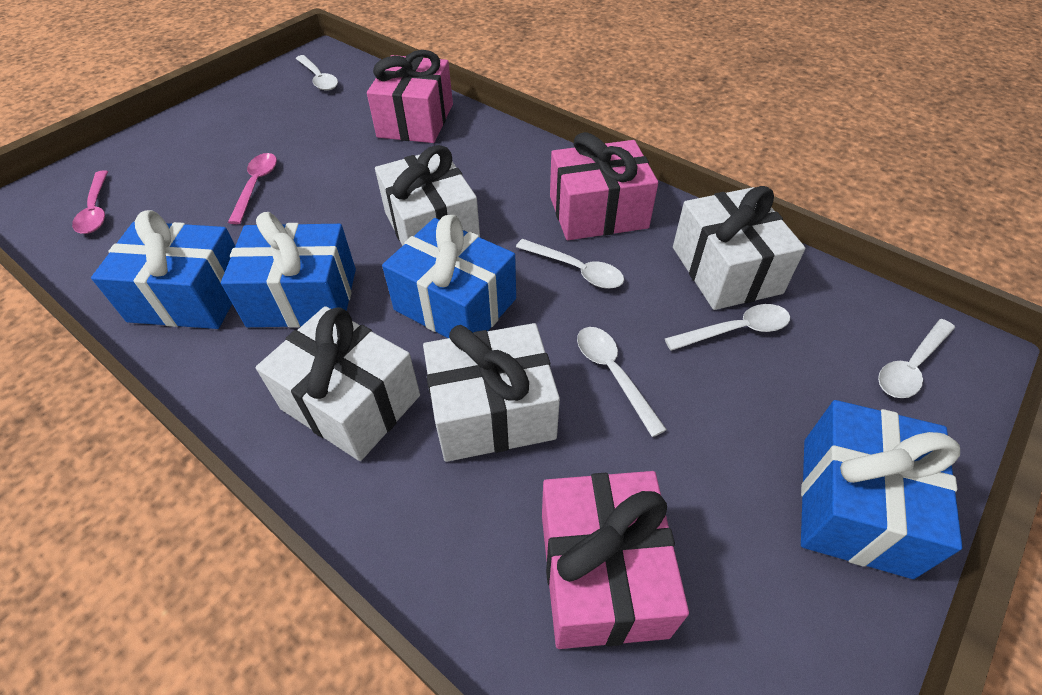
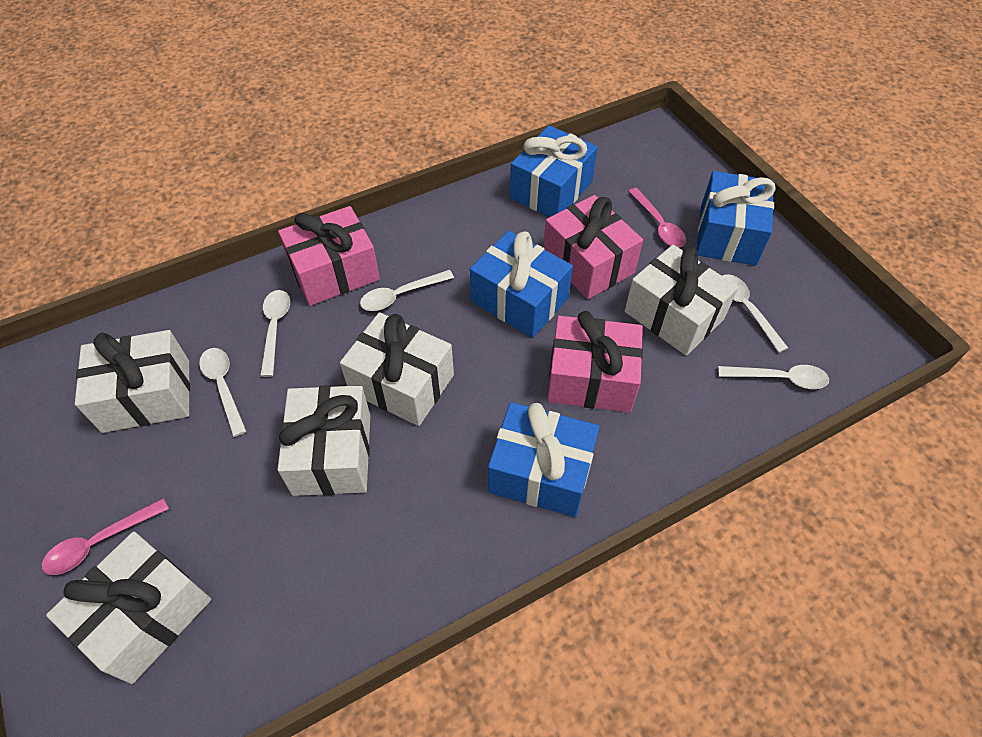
white gift: [256,306,420,461] [375,145,480,246] [423,323,560,462] [673,186,806,310] = 4 -> [46,532,211,684] [75,330,190,433] [277,385,370,496] [340,312,454,426] [624,245,738,356] = 5

